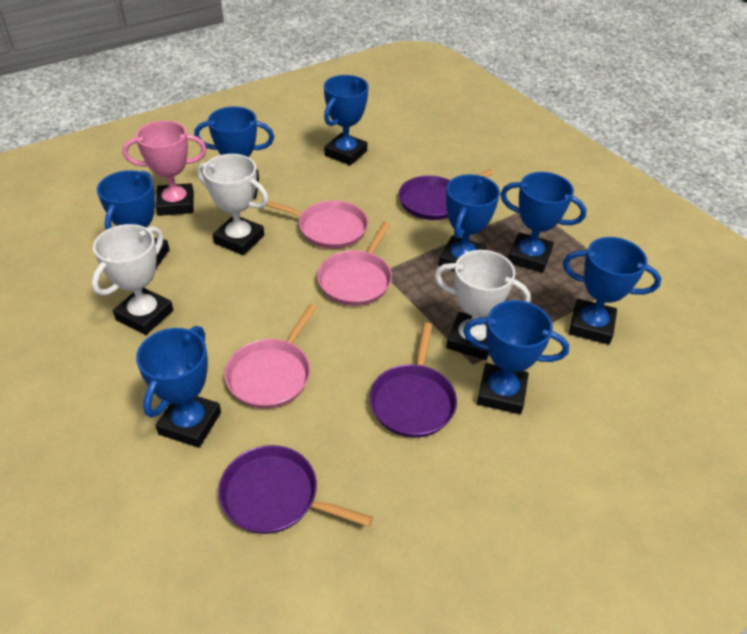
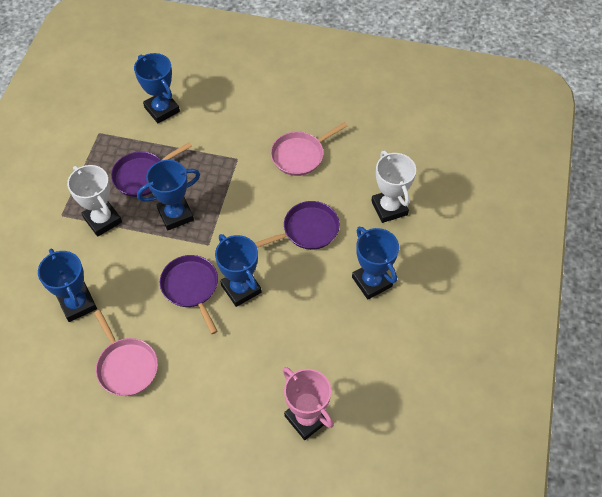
blue trophy: [97,170,169,268] [136,326,221,448] [194,107,274,199] [324,75,368,166] [439,174,500,271] [463,300,569,414] [500,172,587,273] [563,237,661,345] = 8 -> [38,249,97,322] [134,53,180,123] [137,160,200,230] [215,234,262,307] [352,227,399,300] = 5
pink pan: [224,304,317,409] [261,199,368,249] [317,222,392,306] = 3 -> [94,310,158,396] [271,122,347,176] = 2
white trophy: [91,224,173,335] [197,154,269,255] [434,250,531,360] = 3 -> [67,165,122,237] [371,151,416,223] = 2

